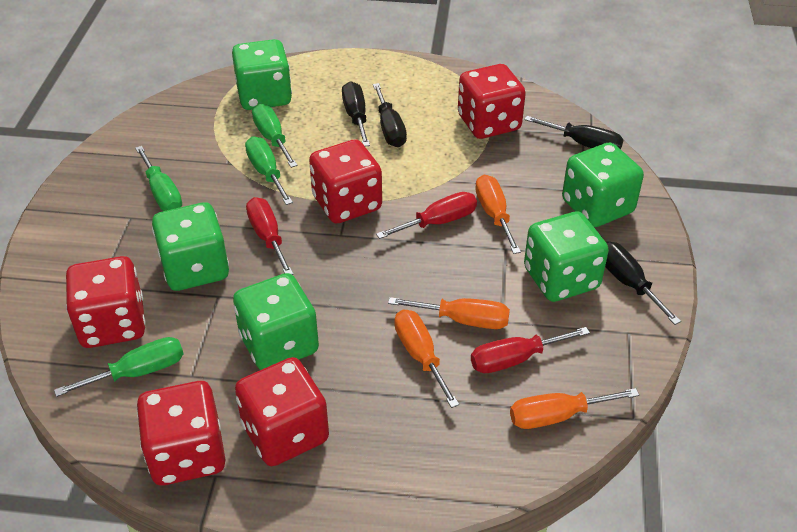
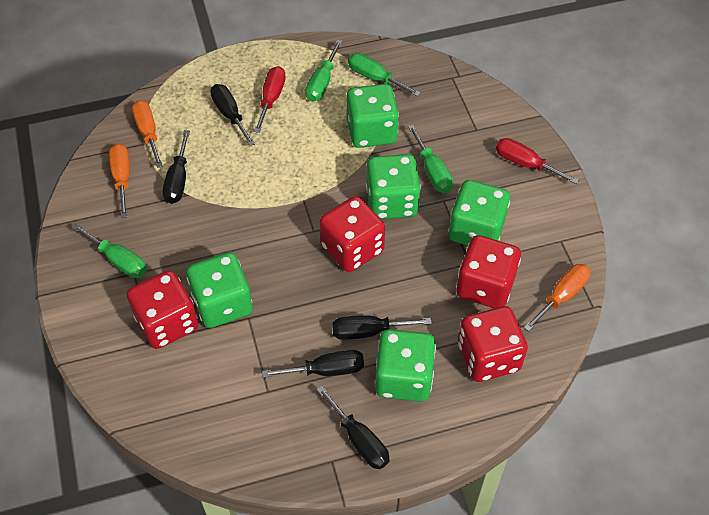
black screwdriver: [342,81,370,146] [373,83,407,147] [524,116,624,149] [605,241,681,325] = 4 -> [163,130,190,204] [211,84,255,146] [262,350,364,378] [316,386,390,469] [332,315,432,340] = 5
orange screwdriver: [388,297,510,329] [394,309,459,408] [475,175,521,254] [510,388,639,429] = 4 -> [109,143,130,218] [132,100,163,168] [524,264,590,332] = 3
red dice: [66,256,146,348] [137,381,225,486] [235,357,329,466] [309,139,382,224] [458,64,526,139] = 5 -> [127,270,198,349] [319,196,385,272] [457,235,521,308] [458,306,528,382] = 4
red screwdriver: [246,197,293,275] [376,192,477,239] [471,327,590,373] = 3 -> [254,66,286,133] [496,138,579,184] = 2

